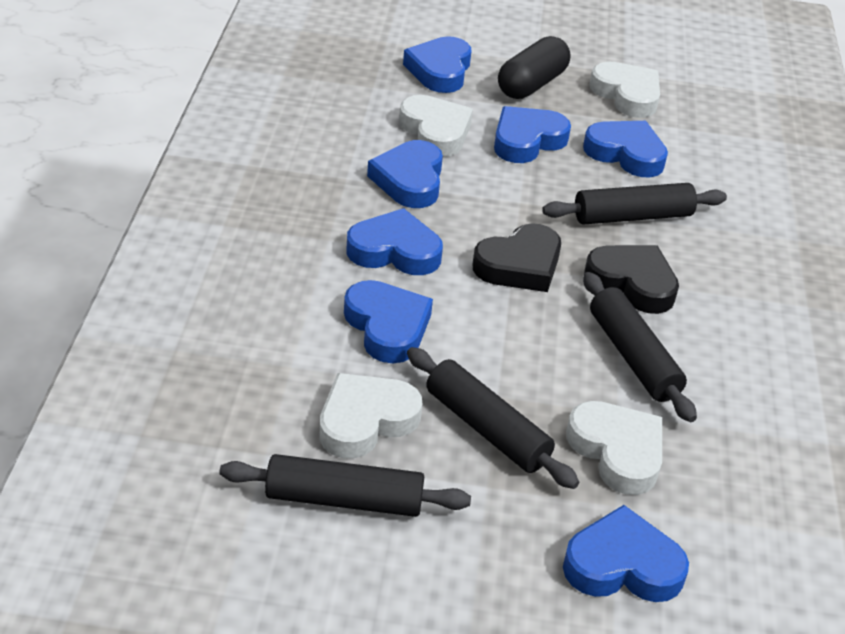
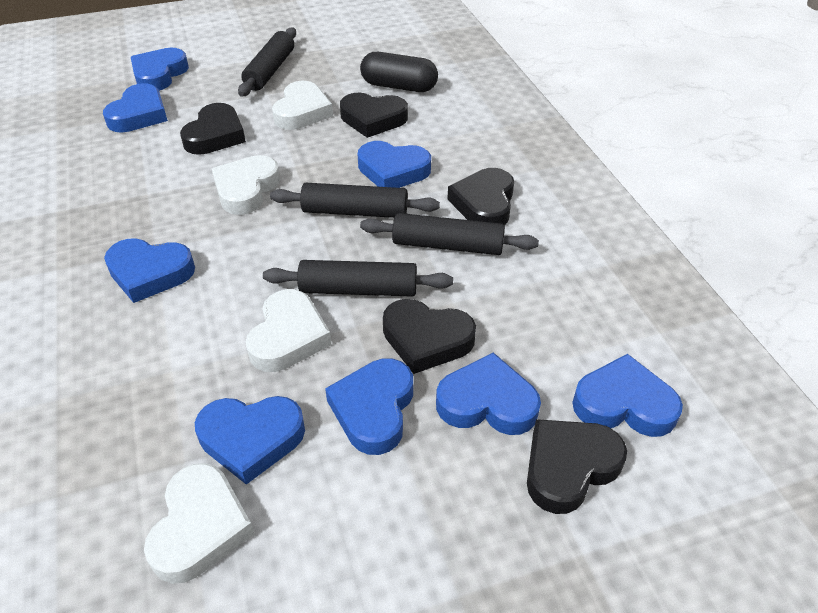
black heart: [473,223,561,292] [584,245,679,314] = 2 -> [180,103,246,155] [340,93,408,138] [383,299,476,374] [447,168,514,225] [527,419,627,514] = 5
blue heart: [344,280,433,363] [346,208,443,275] [367,140,443,208] [403,36,471,93] [494,106,571,163] [563,505,689,602] [583,121,668,177] = 7 -> [103,83,168,133] [104,238,195,303] [131,48,189,91] [195,396,305,485] [325,358,413,455] [358,141,431,188] [436,352,541,435] [572,354,683,437] = 8

